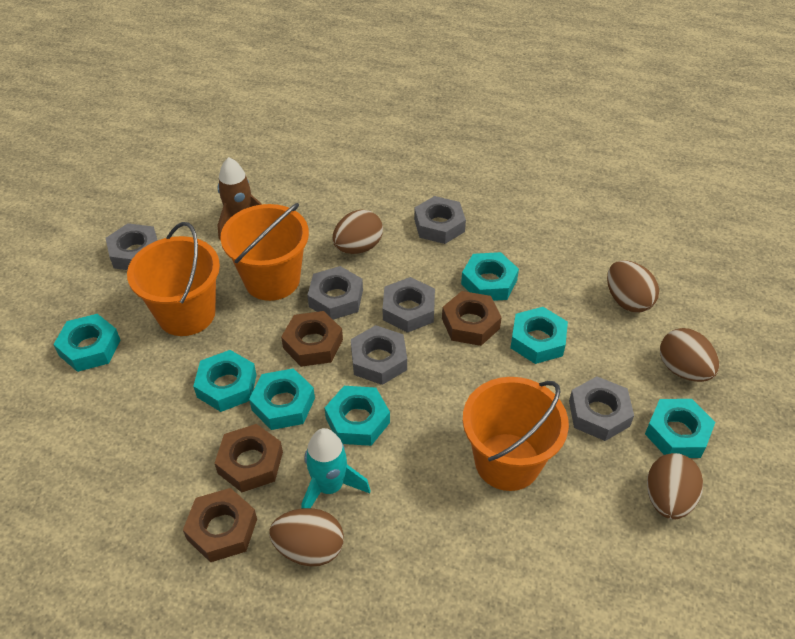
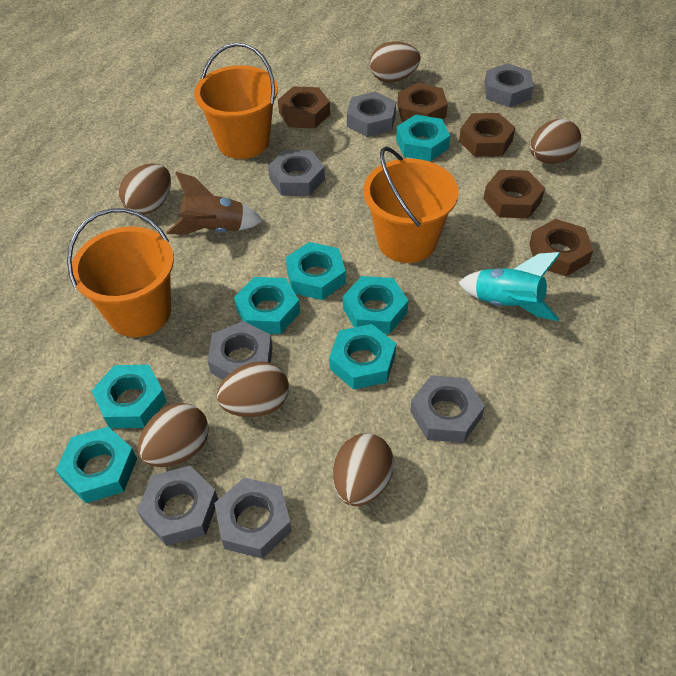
brown egg: [269,508,344,566] [332,209,383,254] [607,260,659,312] [647,453,703,519] [660,328,719,382] = 5 -> [119,163,171,215] [138,403,209,467] [216,361,289,417] [333,433,394,506] [370,42,420,82] [530,119,581,164] = 6
brown nut: [183,488,257,562] [215,424,283,492] [281,311,343,367] [442,291,502,346] = 4 -> [278,87,330,128] [397,83,448,122] [459,113,515,157] [484,170,545,218] [529,219,593,276] = 5
grey nut: [106,223,157,270] [307,266,363,320] [351,325,407,385] [383,277,435,333] [414,196,466,244] [569,376,634,441] = 6 -> [137,466,218,546] [208,321,273,380] [214,477,292,559] [268,150,325,196] [347,91,396,137] [410,375,485,443] [485,63,533,107] = 7

